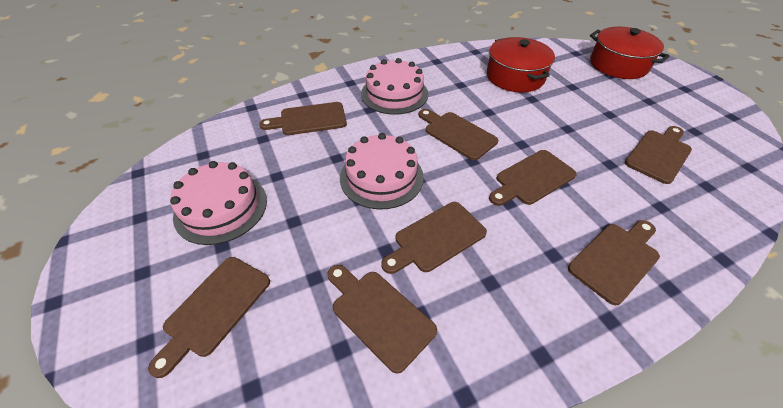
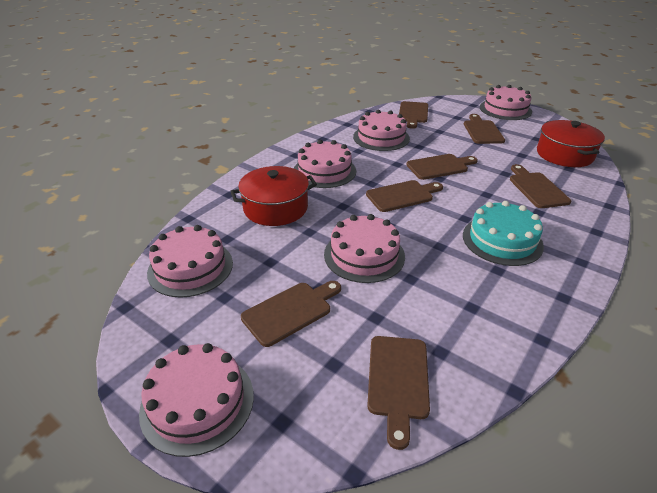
brown cutting board: [148,257,270,378] [259,102,347,135] [327,265,437,374] [381,202,487,274] [419,109,498,160] [489,150,577,206] [568,220,660,305] [625,126,692,184] = 8 -> [241,281,341,347] [366,180,443,212] [367,336,430,450] [399,101,428,129] [406,154,478,180] [464,114,505,144] [510,164,571,208] = 7
pink cake: [170,161,267,245] [340,133,424,209] [361,58,428,115] = 3 -> [139,343,254,457] [147,225,233,297] [294,140,356,188] [324,214,405,283] [353,110,410,151] [480,85,532,120] = 6
turquoise cake: none = 0 -> [463,201,544,266] = 1

